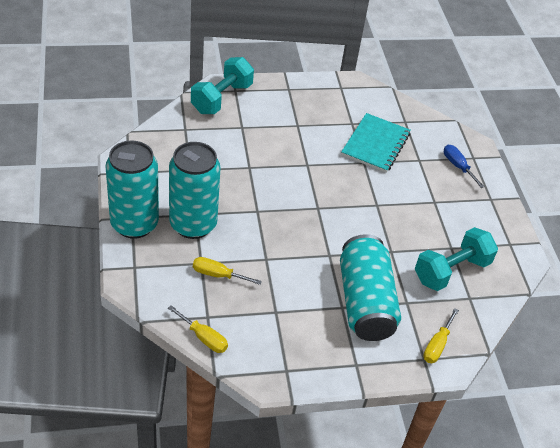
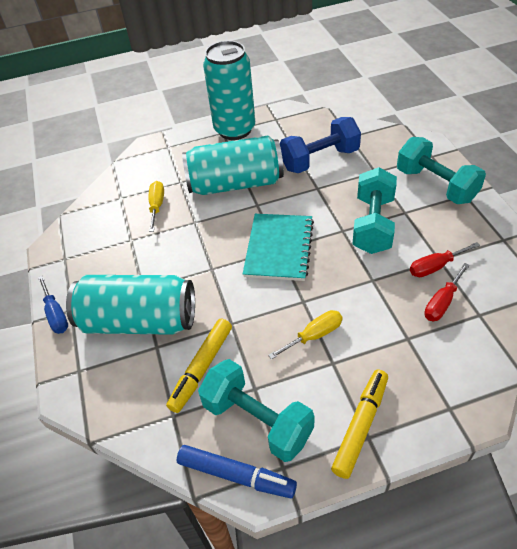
blue dumbbell: none = 0 -> [280,117,361,173] = 1
blue marker: none = 0 -> [177,445,297,498] = 1
red screwdriver: none = 0 -> [410,242,480,277] [424,263,470,321] = 2
turquoise dumbbell: [191,57,254,114] [415,227,498,291] = 2 -> [198,359,314,462] [353,167,397,254] [397,137,486,204] = 3
yellow marker: none = 0 -> [166,319,232,413] [331,370,388,479] = 2
yellow screwdriver: [168,305,228,353] [193,257,262,285] [423,308,459,363] = 3 -> [148,181,164,232] [268,310,342,360] = 2

